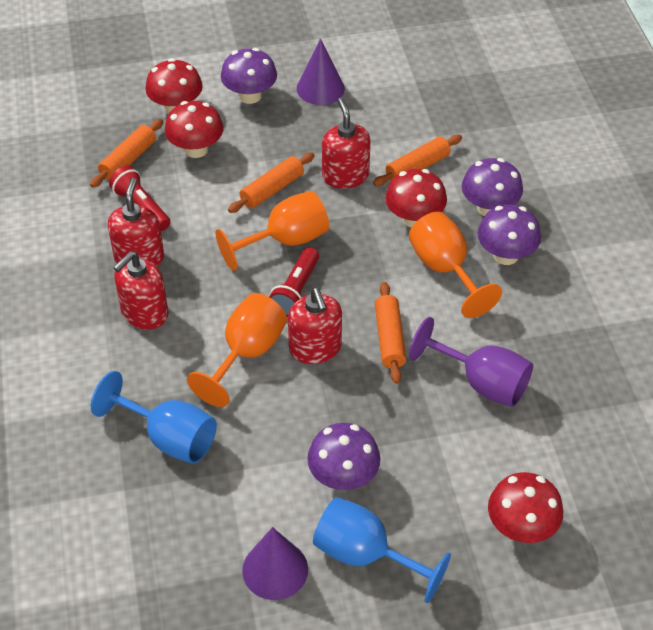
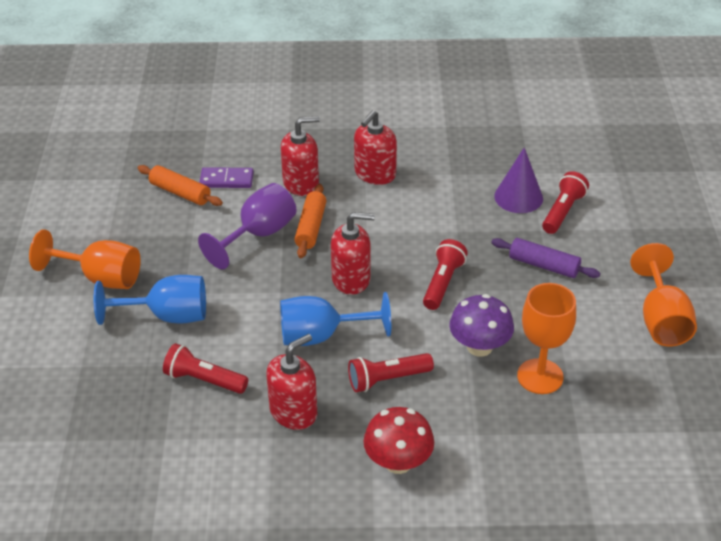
orange rolling pin: [90,119,163,188] [228,152,315,213] [373,135,462,186] [375,282,406,384] = 4 -> [138,165,223,206] [294,184,326,258] = 2
purple cone: [242,527,308,600] [296,39,345,105] = 2 -> [494,147,543,213] = 1
purple domino: none = 0 -> [199,167,254,188] = 1
purple mushroom: [221,48,277,104] [307,423,380,490] [462,158,523,216] [478,205,541,265] = 4 -> [449,294,514,357] = 1
purple rolling pin: none = 0 -> [491,238,600,278] = 1
red flashlight: [109,166,171,231] [269,247,319,317] = 2 -> [163,343,248,394] [348,353,434,392] [423,239,468,310] [542,171,589,234] = 4
red mushroom: [145,58,203,114] [165,101,223,158] [385,169,447,228] [488,472,563,543] = 4 -> [364,407,434,474] = 1

